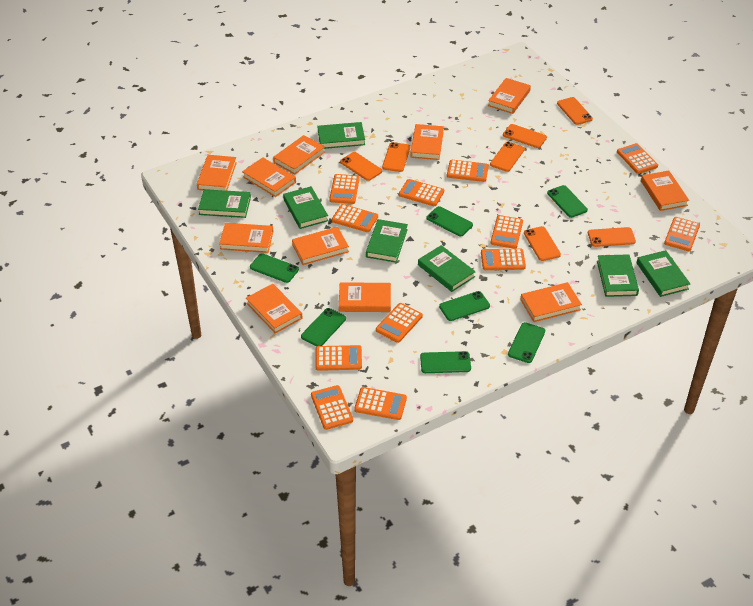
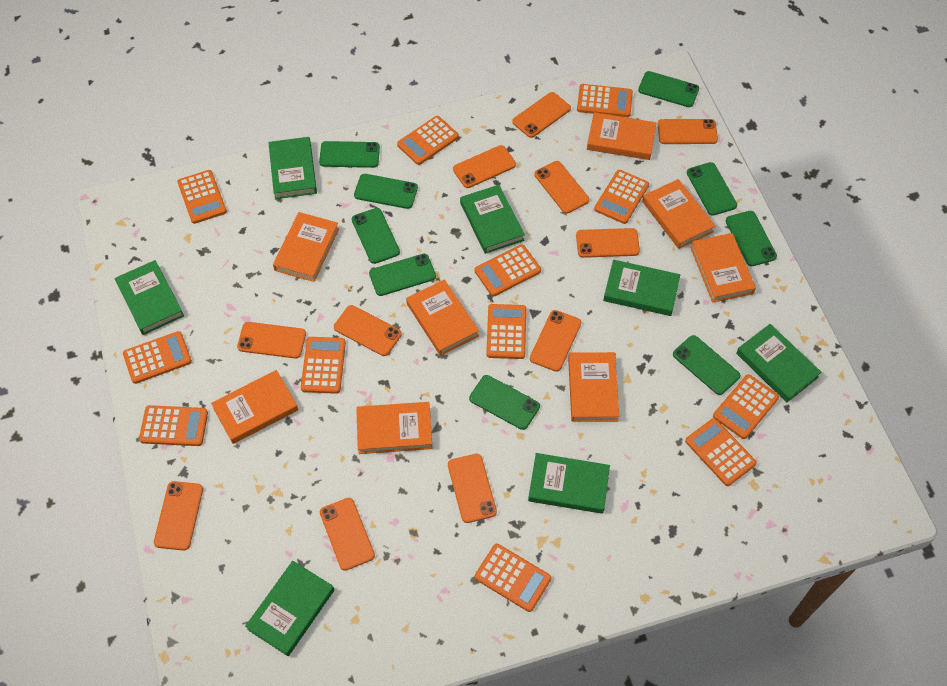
green phone: [250,253,299,283] [301,308,346,347] [420,351,471,373] [427,206,473,236] [439,291,490,321] [508,322,545,363] [547,185,588,218] = 7 -> [319,141,380,168] [352,208,400,264] [354,174,418,209] [369,254,436,296] [469,375,540,430] [638,71,699,107] [673,335,740,395] [687,162,737,216] [726,211,777,266] = 9
orange book: [197,155,237,191] [219,223,273,253] [242,157,296,197] [246,284,303,334] [273,135,325,175] [292,227,349,265] [339,282,391,312] [410,124,444,160] [488,78,531,114] [520,282,582,322] [641,171,689,211] = 11 -> [211,370,298,444] [273,212,339,282] [356,402,432,454] [406,279,479,356] [568,352,619,422] [587,112,656,160] [642,179,715,249] [690,233,756,303] = 8
orange phone: [340,152,382,181] [382,142,410,172] [490,142,525,172] [503,124,547,148] [524,226,561,261] [557,97,593,125] [588,227,636,247] = 7 -> [154,481,203,551] [237,322,306,358] [320,498,375,571] [334,305,402,356] [448,454,497,523] [453,145,516,188] [512,92,571,138] [530,310,581,372] [534,161,589,214] [576,228,640,258] [658,119,718,144] = 11

